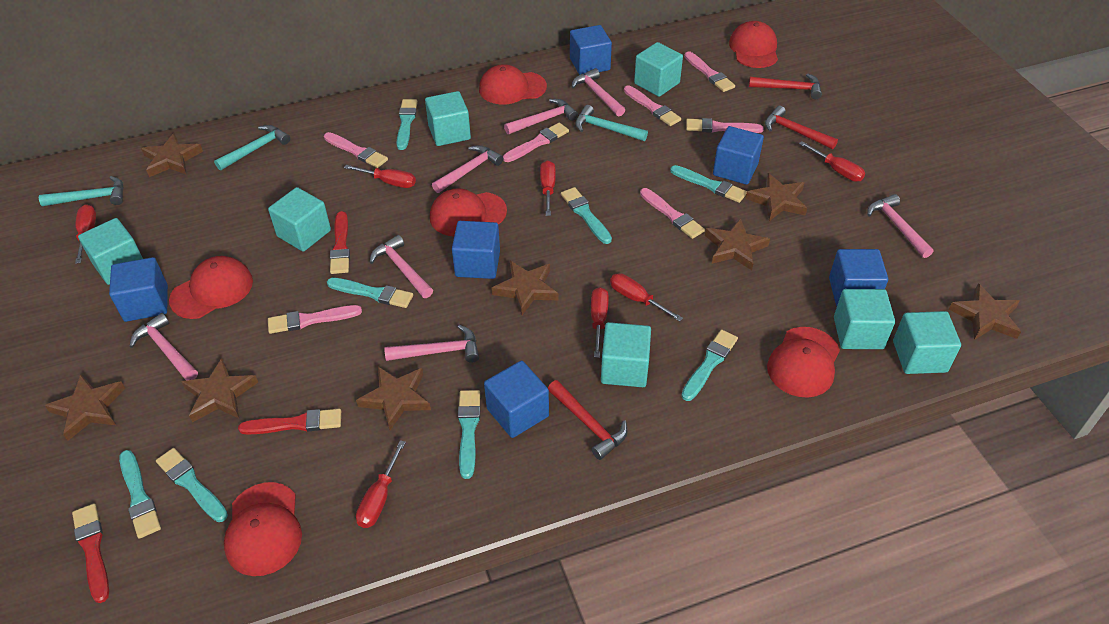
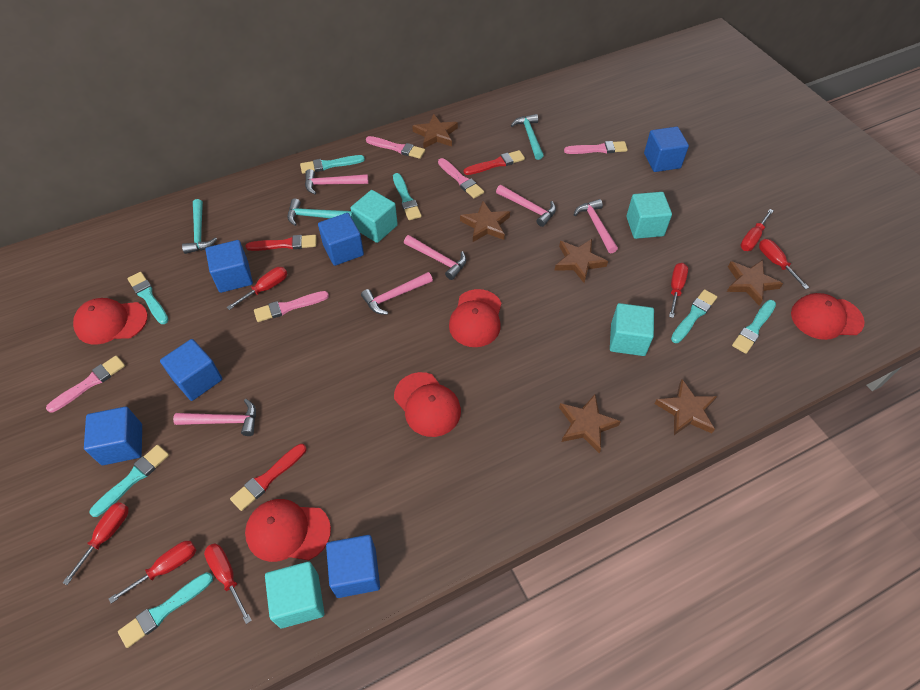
brown star: [44,374,125,441] [141,133,203,177] [181,358,258,422] [356,366,431,430] [491,261,558,315] [705,218,770,270] [745,173,807,221] [949,283,1021,340] = 8 -> [412,114,458,148] [460,201,510,242] [555,239,608,283] [559,394,621,453] [655,379,717,435] [727,260,783,306] = 6
pink brush: [268,305,362,334] [324,132,388,168] [503,123,569,162] [624,85,681,126] [640,188,705,239] [684,51,735,92] [686,118,764,133] = 7 -> [46,356,125,413] [254,291,329,322] [366,136,425,159] [438,158,484,198] [564,141,628,154] = 5
pink hammer: [129,313,198,380] [370,235,433,298] [384,325,479,363] [432,145,503,193] [504,99,578,134] [572,68,625,116] [867,194,934,258] = 7 -> [173,399,256,436] [305,169,368,194] [361,272,433,315] [404,235,466,280] [496,185,556,227] [574,199,618,253] = 6
red cap: [169,256,253,319] [224,482,302,576] [430,188,507,236] [479,64,547,104] [729,21,778,68] [767,327,840,397] = 6 -> [73,298,148,345] [245,499,331,562] [394,372,461,437] [449,289,501,347] [791,293,865,340] = 5
red hammer: [548,380,628,460] [749,73,822,99] [765,106,838,149] = 3 -> none = 0
turquoise brush: [119,450,161,539] [156,448,228,522] [327,278,413,308] [397,99,418,150] [458,390,480,479] [561,187,612,244] [670,165,747,203] [681,330,738,401] = 8 -> [89,445,169,517] [118,572,213,648] [127,272,168,324] [300,155,365,174] [393,173,422,220] [671,289,717,343] [732,300,776,354] = 7
turquoise cube: [78,218,143,285] [268,187,331,252] [425,91,471,146] [601,322,651,387] [634,42,683,97] [834,289,895,349] [893,311,961,374] = 7 -> [265,562,324,628] [351,190,398,243] [610,303,654,356] [626,192,672,239] = 4

